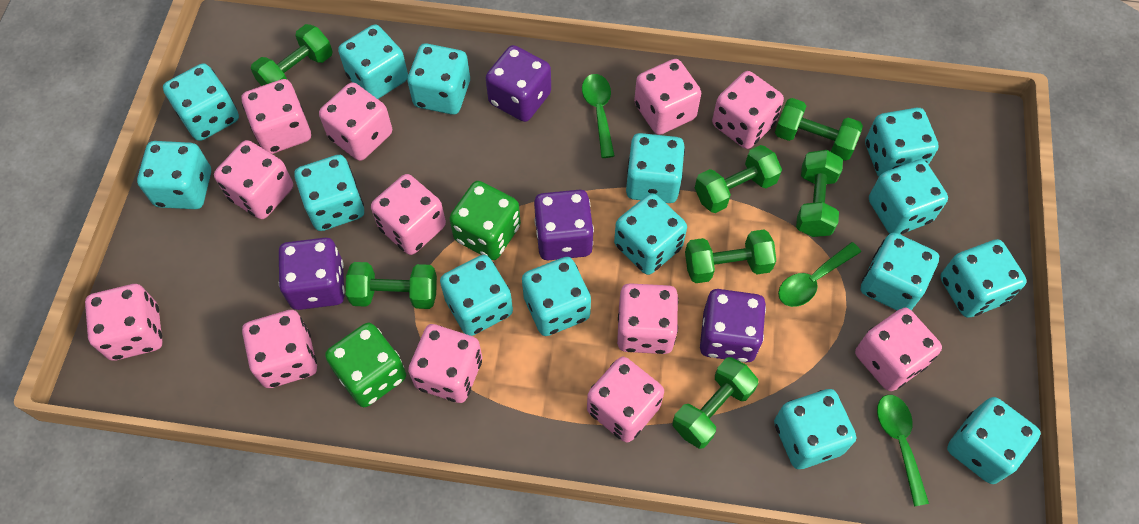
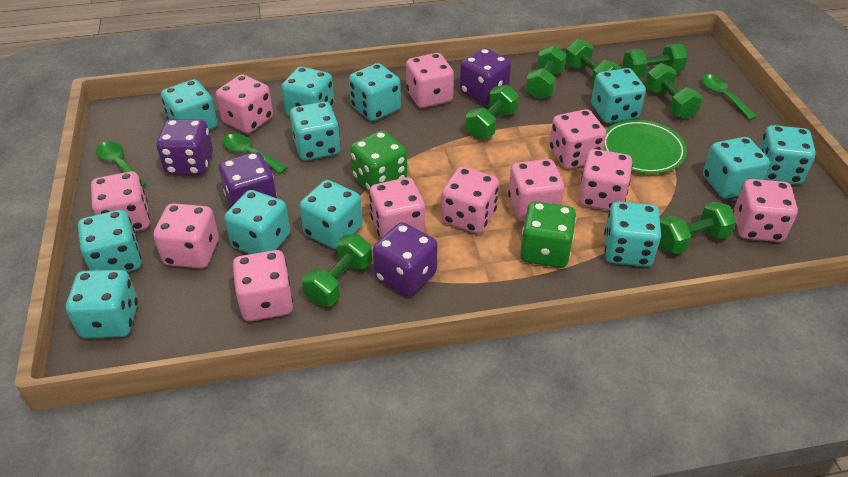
green plate: none = 0 -> [603,120,687,174] = 1
pink dice: [85,284,163,361] [214,140,293,219] [242,79,311,154] [242,310,317,388] [319,82,392,161] [371,174,446,255] [408,324,482,403] [587,357,664,443] [617,283,678,354] [634,59,701,135] [712,71,784,149] [855,308,942,391] = 12 -> [91,171,150,232] [153,203,219,268] [216,74,273,133] [233,250,293,321] [369,177,425,239] [406,53,454,108] [441,167,499,234] [508,159,564,221] [549,109,606,169] [579,149,633,210] [734,179,798,242] = 11
turquoise dice: [137,141,211,209] [163,63,239,141] [294,155,364,231] [338,24,408,99] [407,43,470,115] [440,255,513,336] [522,257,591,336] [614,193,687,275] [626,133,685,203] [774,389,856,469] [861,233,939,311] [865,108,939,177] [869,159,948,235] [940,239,1027,318] [947,397,1041,484] = 15 -> [66,270,138,338] [78,209,141,272] [161,79,218,130] [224,190,290,254] [281,66,334,116] [290,102,340,160] [299,180,363,249] [349,63,401,121] [591,68,646,123] [604,201,661,267] [703,137,770,199] [759,125,816,184] = 12

